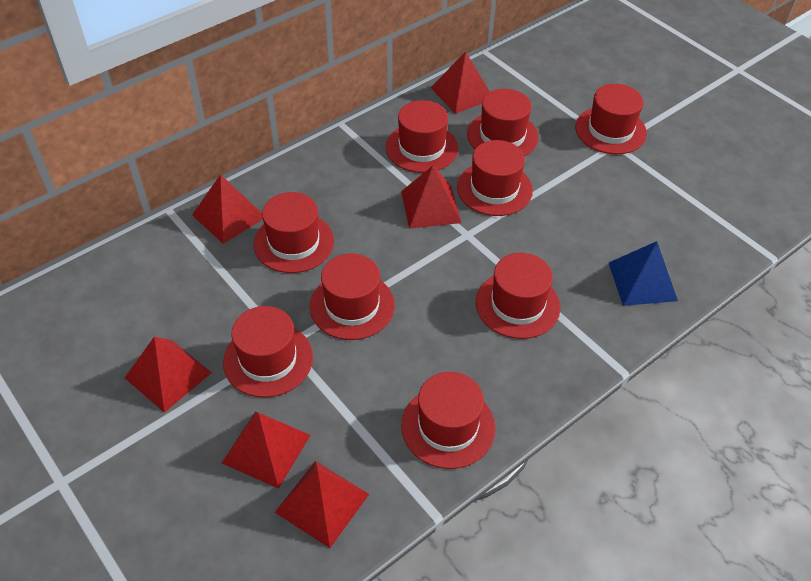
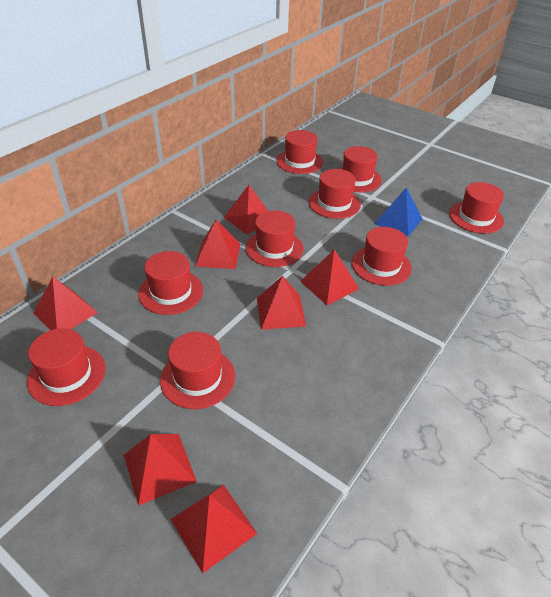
red pyramid: [125,336,212,413] [192,174,263,244] [222,412,310,489] [275,461,369,548] [401,166,461,229] [431,51,490,114] = 6 -> [33,276,98,330] [124,434,197,506] [171,485,257,573] [195,220,240,269] [224,185,268,235] [257,276,306,330] [300,250,359,305] = 7

